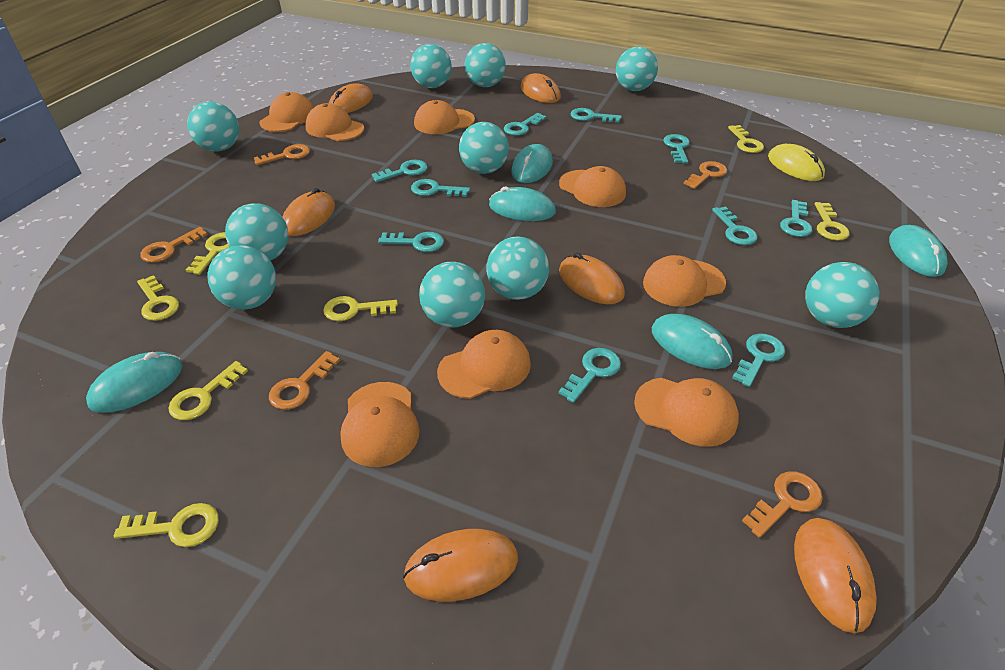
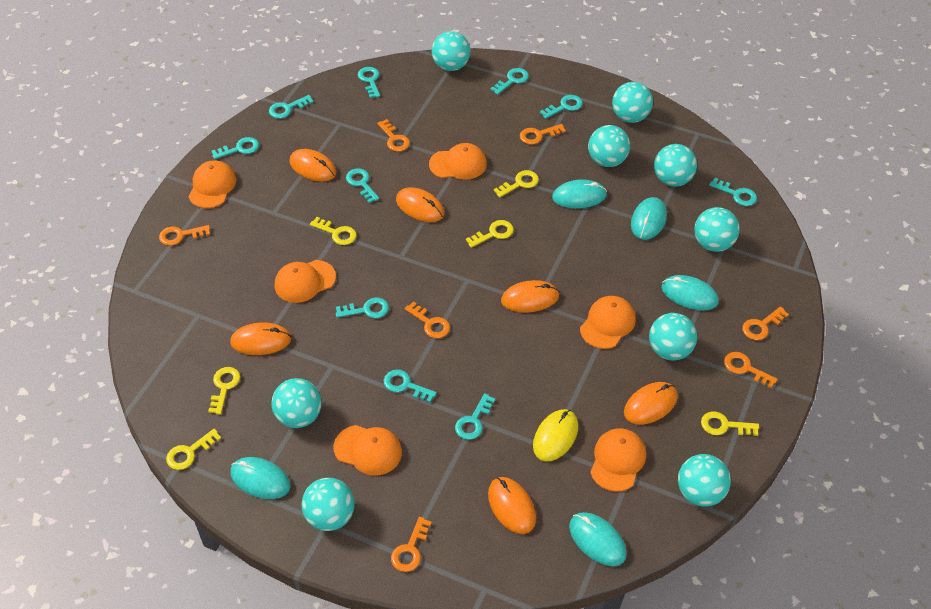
orange cap: [259,92,314,132] [305,103,364,141] [340,382,420,467] [414,100,475,134] [437,330,531,399] [559,166,626,207] [634,378,739,447] [643,255,726,307] = 8 -> [188,160,237,208] [275,260,336,303] [334,425,402,476] [429,143,487,180] [580,296,636,349] [590,428,646,492] = 6
orange key: [140,227,208,263] [254,144,310,165] [269,351,340,410] [683,161,727,189] [742,471,823,538] = 5 -> [159,225,210,246] [378,119,410,152] [391,517,432,572] [405,301,450,338] [520,124,566,145] [724,352,778,388] [742,306,789,340] = 7
turquoise ball: [187,101,239,151] [207,245,276,310] [225,203,288,261] [410,44,452,88] [419,262,485,328] [459,122,509,174] [465,43,506,87] [486,236,549,300] [616,46,658,91] [805,262,879,328] = 10 -> [271,378,322,428] [301,478,355,531] [432,31,470,71] [588,125,630,167] [612,82,653,123] [649,313,697,361] [654,144,697,187] [678,454,731,506] [694,207,740,252] = 9
yellow key: [114,503,219,547] [137,275,179,321] [168,361,248,420] [186,232,229,275] [323,296,398,321] [728,125,764,153] [815,202,850,241] = 7 -> [166,429,221,470] [208,367,240,414] [310,217,357,245] [466,220,514,248] [494,170,539,197] [701,411,759,436] = 6

